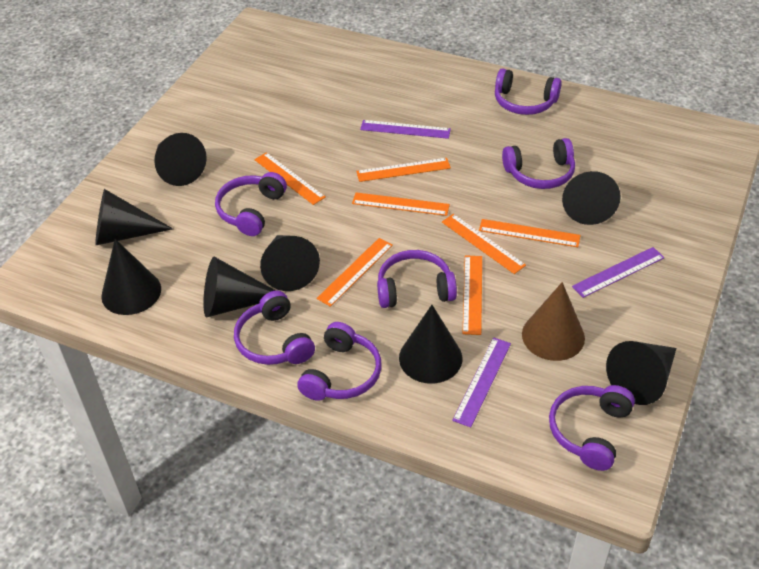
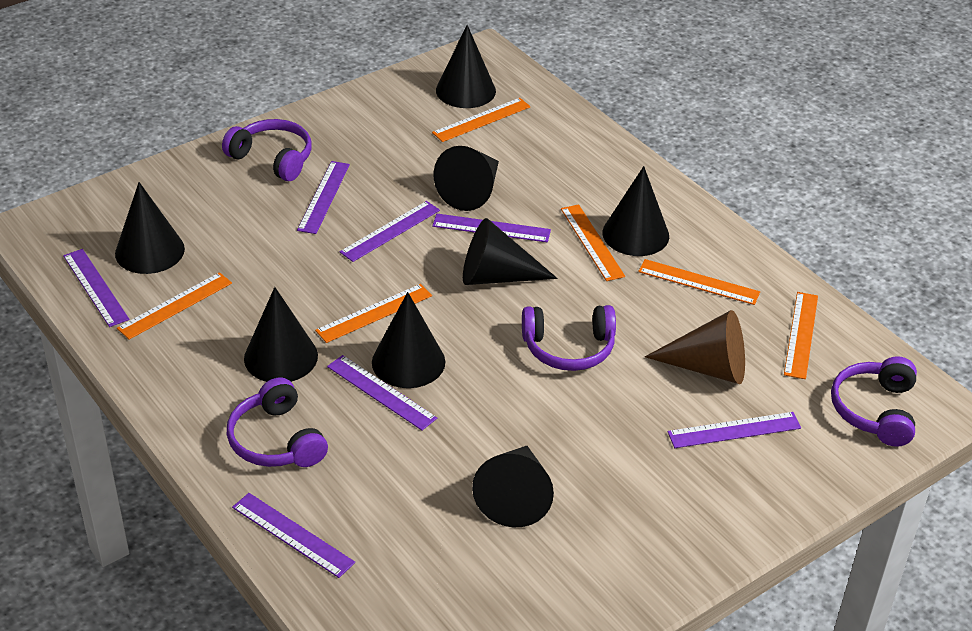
orange ruler: [254,152,326,205] [317,238,393,307] [352,192,450,216] [356,158,451,182] [442,214,526,274] [463,255,482,335] [479,219,580,247] = 7 -> [117,272,232,340] [315,284,432,343] [432,98,530,142] [561,204,625,281] [638,259,760,305] [784,292,818,379] = 6
purple headphones: [215,172,287,236] [234,290,315,365] [297,322,382,401] [377,250,457,308] [495,68,562,115] [502,138,575,189] [549,385,635,471] = 7 -> [222,119,312,181] [227,378,328,467] [522,305,616,371] [831,356,917,447] = 4
purple ruler: [360,120,451,139] [452,337,511,427] [572,247,665,298] = 3 -> [63,249,130,327] [232,493,355,578] [297,161,350,234] [327,355,437,430] [340,201,440,262] [432,214,551,243] [668,412,801,448] = 7

